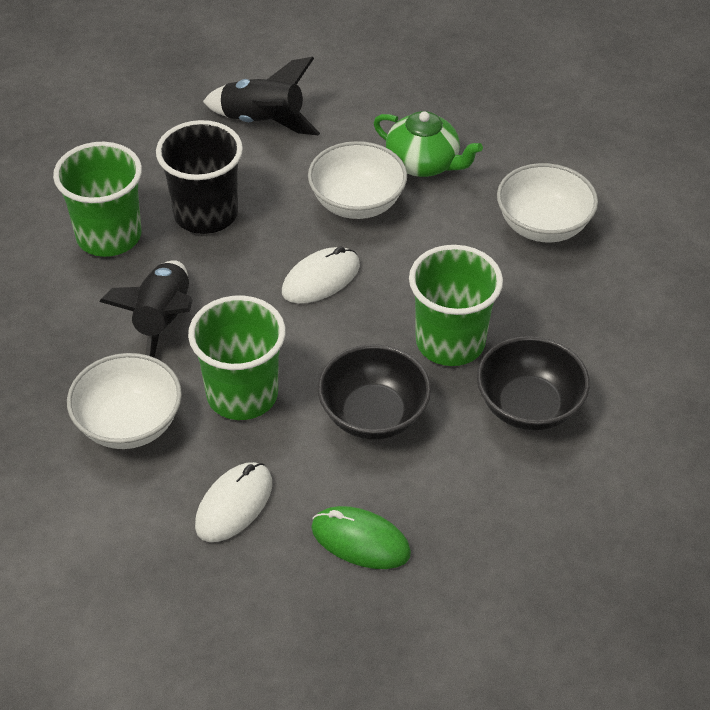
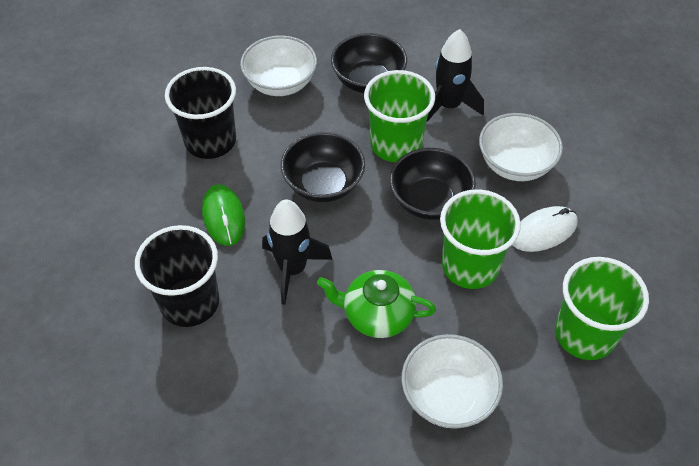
black bowl: [318,344,431,440] [477,336,590,431] = 2 -> [281,132,365,202] [331,33,407,93] [390,148,476,220] = 3
black cup: [156,120,243,234] = 1 -> [135,225,219,327] [165,67,236,159] = 2
white mouse: [195,462,272,542] [282,246,360,304] = 2 -> [513,206,577,252] = 1

